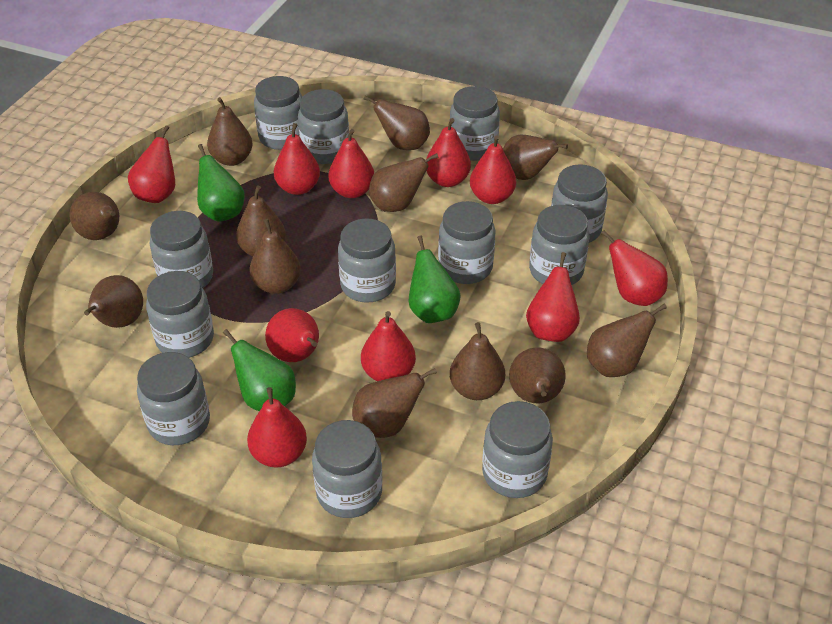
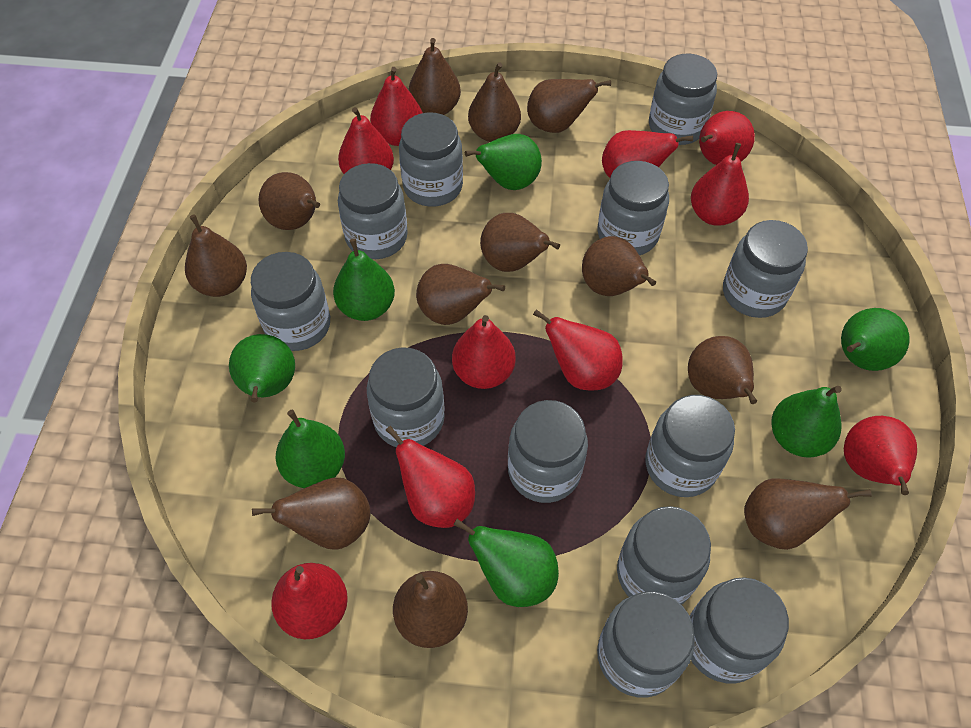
green pear: [197,144,245,222] [223,329,296,411] [409,236,461,323] = 3 -> [229,334,295,403] [276,410,345,488] [333,238,395,321] [454,519,559,607] [465,134,542,190] [771,386,842,458] [841,308,910,371] = 7

